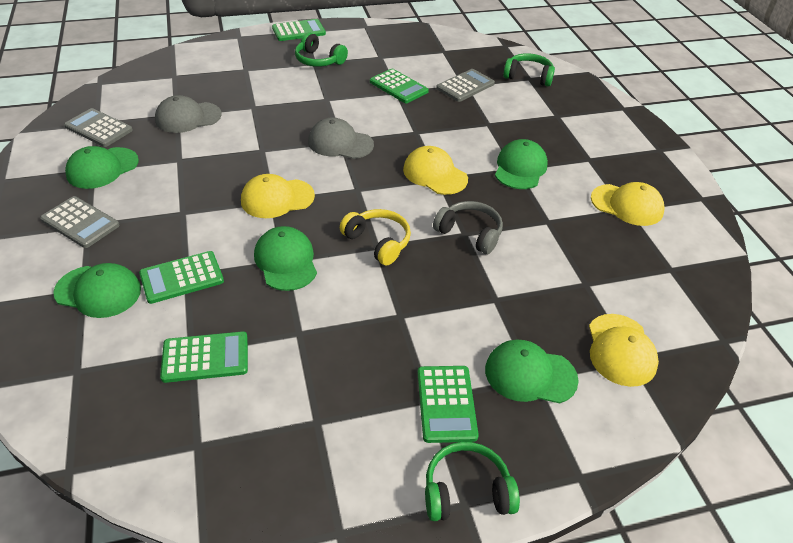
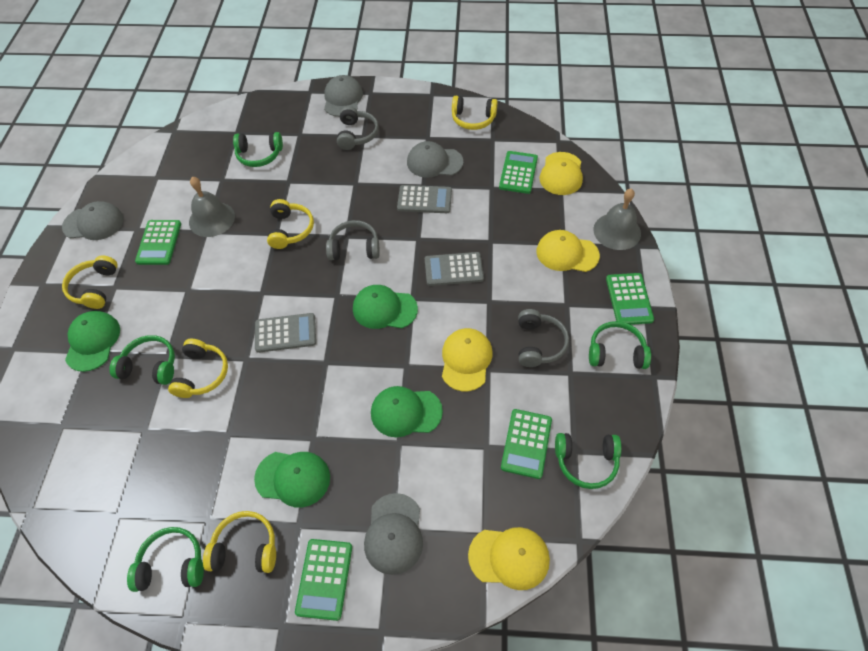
green cap: [53,263,141,318] [65,146,139,189] [254,226,317,291] [485,340,579,404] [495,139,548,189] = 5 -> [65,311,120,372] [254,452,330,508] [353,285,418,329] [371,386,443,437] = 4
green headphones: [295,32,348,67] [425,442,520,521] [503,53,555,86] = 3 -> [109,335,175,385] [127,527,204,592] [233,132,283,167] [555,433,622,489] [589,321,651,369] = 5
grey bell: none = 0 -> [189,177,235,237] [594,189,641,250] = 2
grey cap: [155,95,222,133] [308,117,374,159] = 2 -> [62,201,124,240] [324,75,363,117] [364,493,423,575] [407,141,463,178] = 4
grey headphones: [433,201,503,254] = 1 -> [326,220,380,260] [337,106,379,150] [518,309,569,367] = 3
yellow headphones: [340,209,411,265] = 1 -> [62,255,118,309] [168,339,228,398] [203,511,276,573] [267,199,314,249] [452,96,498,130] = 5

